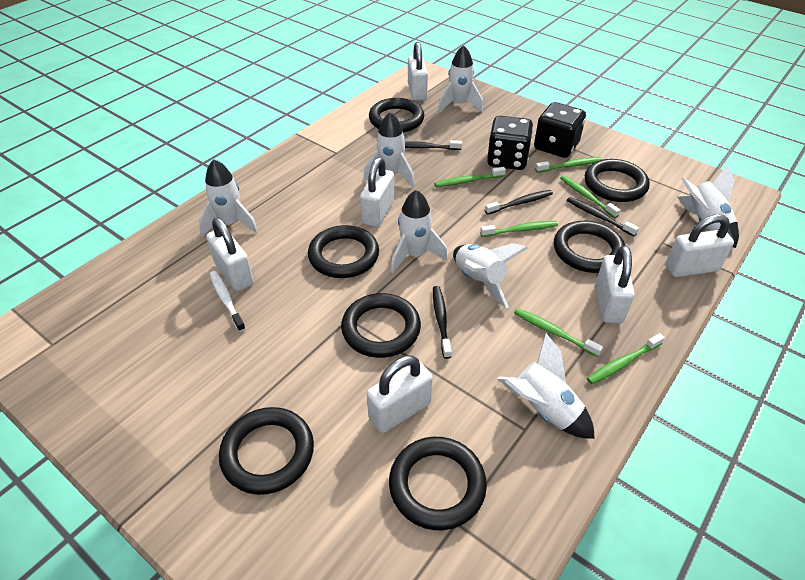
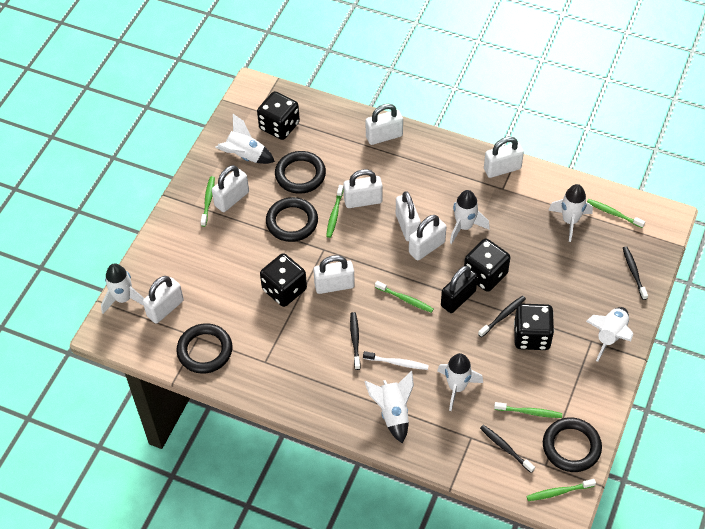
black dice: [487,116,533,170] [534,102,586,158] = 2 -> [257,91,300,140] [260,253,307,307] [464,239,510,292] [514,304,554,350] = 4
black padlock: none = 0 -> [441,266,478,313] = 1
black ring: [219,407,314,495] [308,225,379,278] [341,293,421,358] [369,98,424,132] [389,437,487,530] [554,221,625,273] [585,159,650,202] = 7 -> [177,323,232,374] [266,197,318,242] [275,151,326,194] [543,418,602,472] = 4
white padlock: [206,218,254,291] [360,157,394,227] [367,355,433,433] [408,42,428,101] [595,245,635,324] [665,214,734,277] = 6 -> [143,276,184,323] [212,165,249,212] [313,255,355,294] [343,169,383,208] [366,104,403,145] [396,191,421,241] [409,215,446,260] [484,136,524,178] = 8

